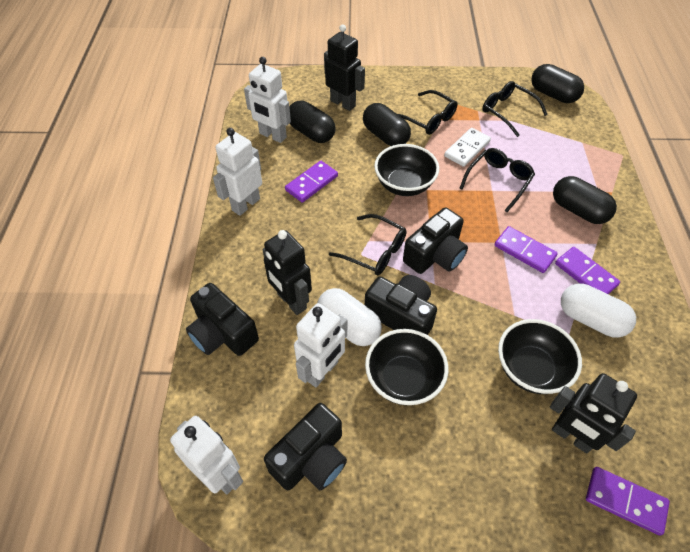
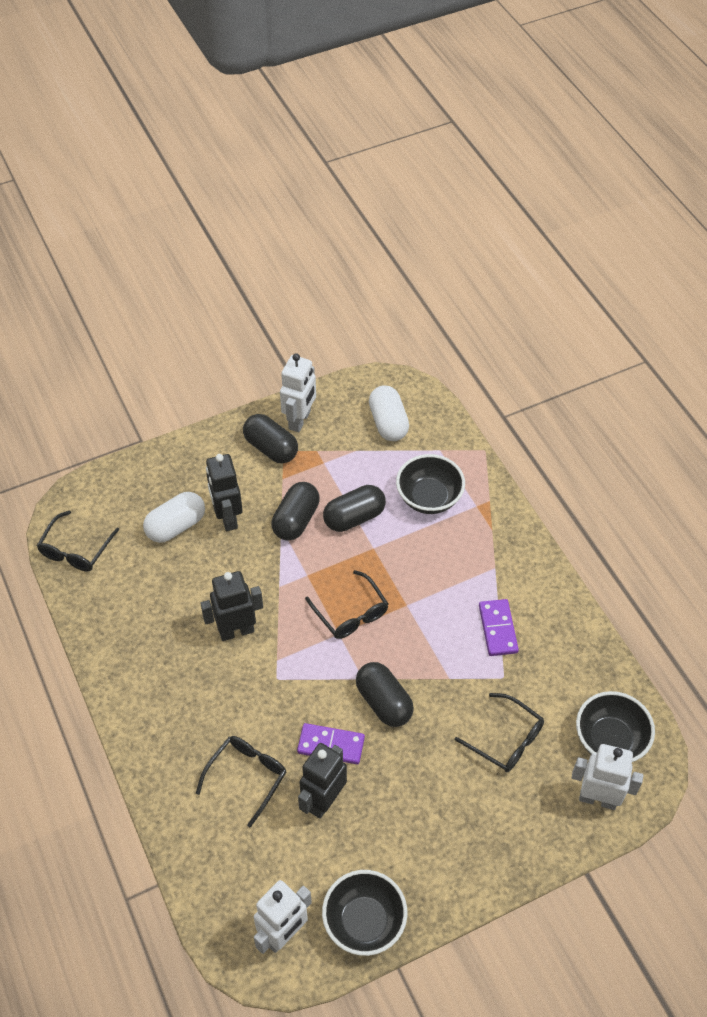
black camera: [186,283,259,356] [264,403,347,490] [365,275,437,335] [403,207,468,274] = 4 -> none = 0
purple domino: [285,161,338,203] [494,226,558,273] [555,247,620,294] [586,467,670,536] = 4 -> [297,723,365,764] [479,599,519,656] = 2
white domino: [444,128,491,167] = 1 -> none = 0
white robot: [170,416,243,494] [213,128,262,216] [244,57,291,143] [294,303,347,387] = 4 -> [254,880,312,954] [280,353,316,432] [572,744,644,810] = 3

